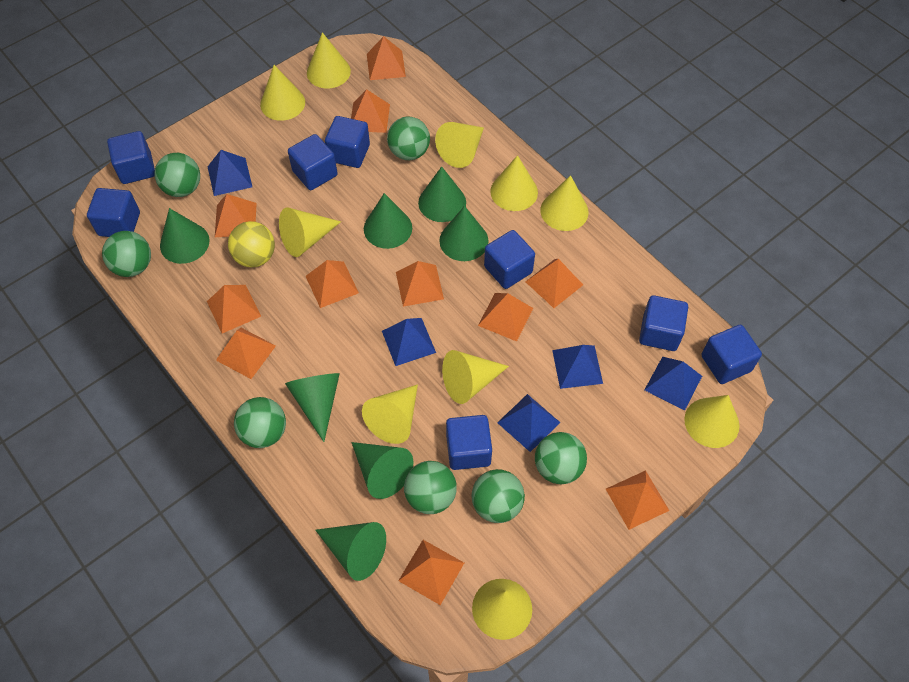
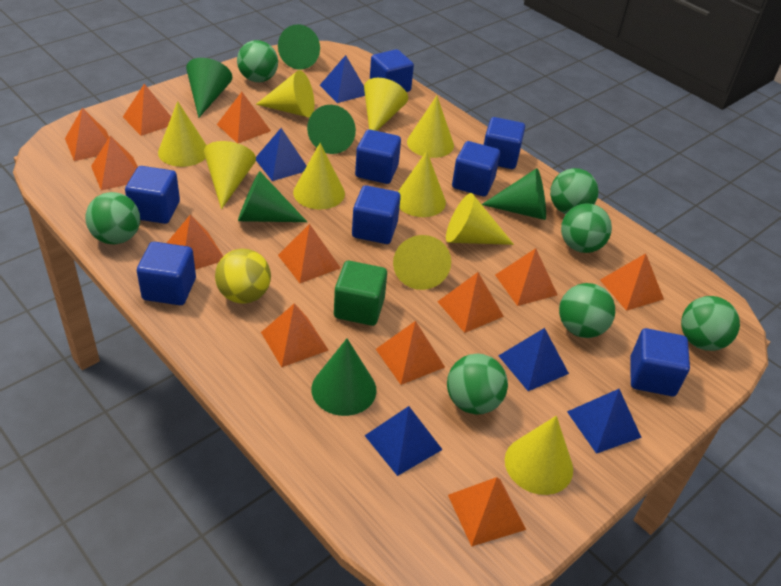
green cone: [160,208,210,264] [285,373,340,442] [315,522,386,581] [351,442,413,499] [364,193,412,249] [418,166,466,222] [439,206,489,261] = 7 -> [186,58,232,118] [238,171,307,222] [278,24,320,70] [307,105,356,154] [311,339,377,416] [482,168,546,220] = 6
green cube: none = 0 -> [334,261,387,326] = 1
orange pyramid: [207,285,261,333] [215,194,257,237] [216,328,276,379] [306,260,359,308] [351,89,390,133] [367,36,406,80] [396,261,444,307] [398,540,464,605] [478,293,533,341] [525,259,583,308] [606,470,670,530] = 11 -> [65,108,109,161] [91,136,138,190] [123,84,171,136] [167,214,223,270] [217,92,271,143] [261,303,329,367] [278,224,341,283] [376,321,445,385] [437,272,504,333] [448,477,526,547] [495,248,558,306] [600,253,664,311] = 12

